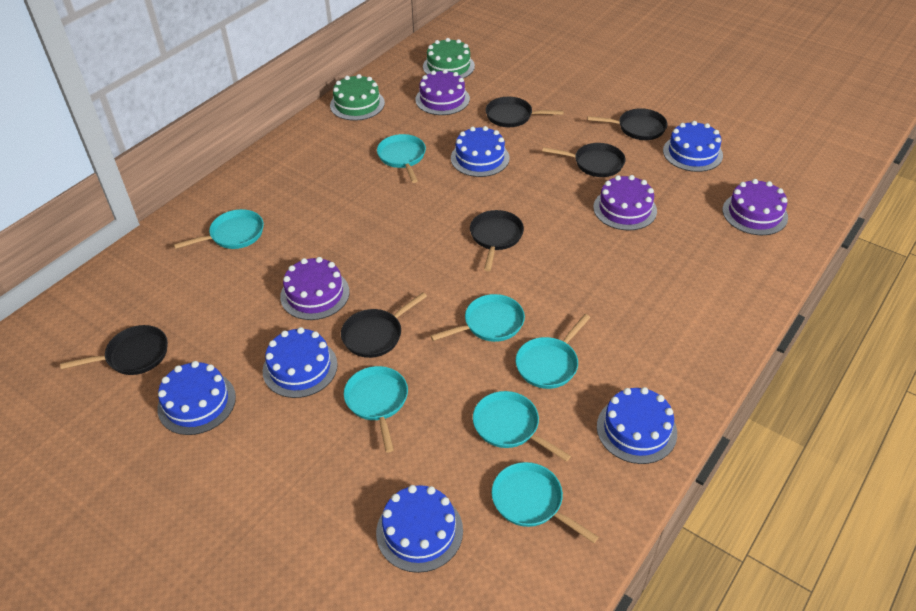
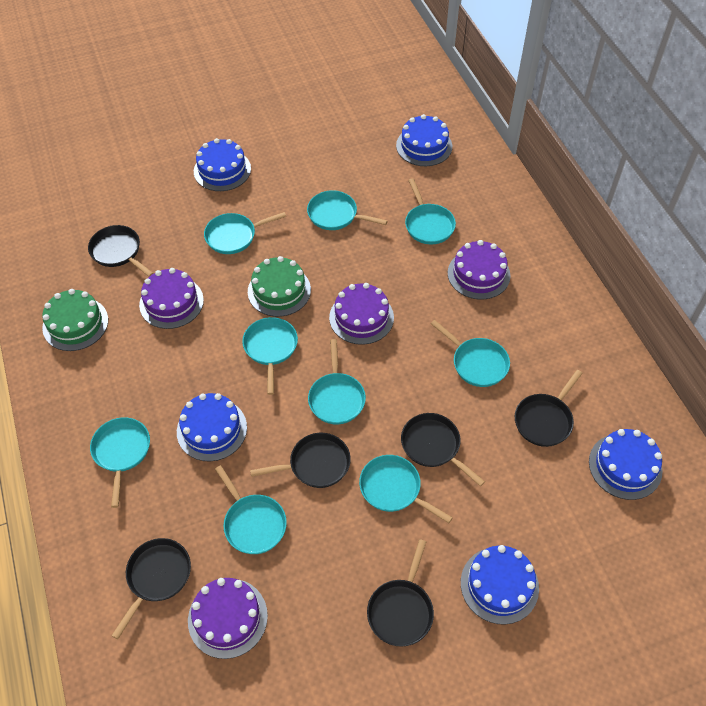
blue cake: [157,361,236,435] [263,327,338,398] [376,485,463,573] [451,126,509,177] [597,387,677,464] [663,121,723,172] = 6 -> [177,393,247,461] [194,138,251,191] [396,114,452,166] [461,545,539,625] [589,429,662,500] = 5
turquoise pan: [174,209,264,249] [344,366,408,453] [377,134,426,183] [431,294,525,342] [473,391,571,462] [491,462,599,543] [516,314,590,389] = 7 -> [90,417,150,508] [204,212,286,254] [215,465,287,554] [242,317,298,395] [307,190,388,230] [308,339,366,424] [359,455,453,523] [405,178,456,244] [431,320,510,387] = 9

